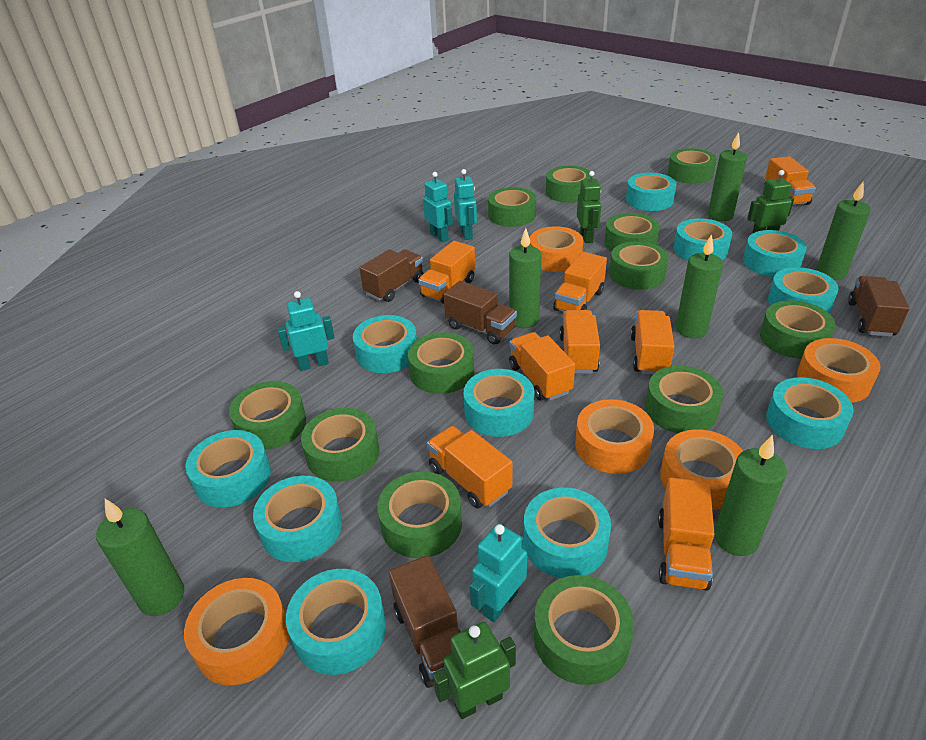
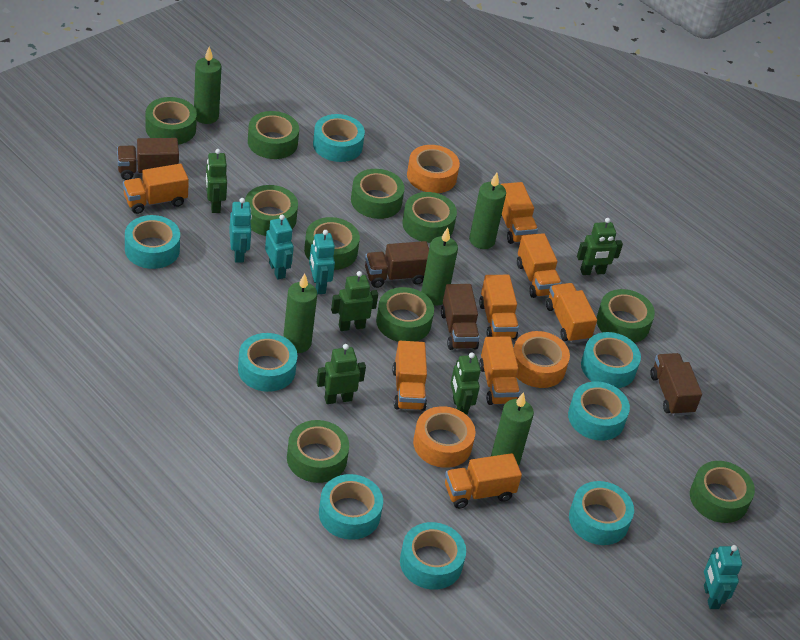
green candle: [96,499,184,616] [509,228,541,328] [676,234,723,338] [708,132,747,221] [714,435,787,556] [816,182,871,280] = 6 -> [194,46,221,124] [283,273,317,353] [421,228,458,306] [469,173,506,249] [491,392,534,466] = 5
green robot: [433,622,516,719] [577,171,601,243] [747,170,794,234] = 3 -> [206,149,227,213] [317,344,366,404] [331,271,378,331] [450,352,481,415] [577,218,623,275] = 5
green tape: [229,381,306,450] [301,408,380,482] [377,472,462,558] [408,332,474,394] [488,187,536,227] [534,575,634,685] [546,166,593,203] [604,213,660,252] [609,241,669,290] [645,366,723,433] [668,148,717,184] [760,300,835,359] = 12 -> [145,97,197,145] [245,185,298,236] [248,111,299,159] [287,420,349,483] [304,217,360,270] [351,169,404,219] [376,287,434,342] [402,192,457,243] [596,289,655,343] [690,461,755,523] = 10
orange tape: [184,578,289,685] [529,226,583,272] [575,399,654,474] [660,429,743,510] [797,338,880,403] = 5 -> [407,145,460,193] [413,406,476,468] [514,331,570,388] = 3
turquoise tape: [185,430,271,507] [253,476,342,562] [286,569,386,675] [353,315,417,373] [463,369,534,437] [523,488,611,578] [626,173,677,211] [674,218,732,261] [743,230,807,277] [766,377,854,449] [768,267,839,313] = 11 -> [125,215,180,269] [238,333,297,392] [313,114,365,162] [319,474,383,540] [400,522,466,590] [568,381,630,441] [569,481,634,545] [581,332,641,388] = 8

